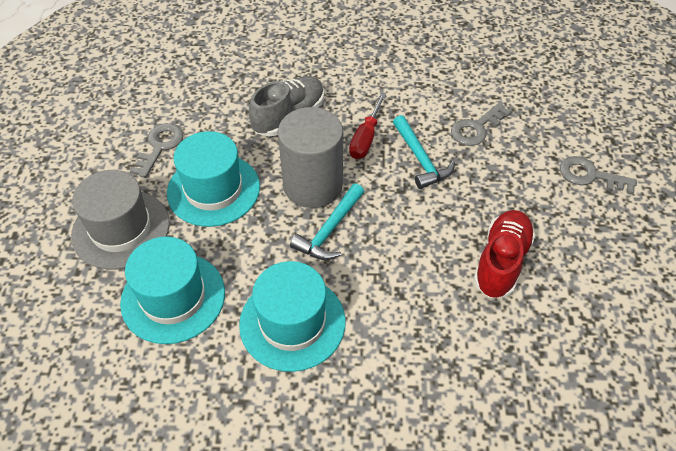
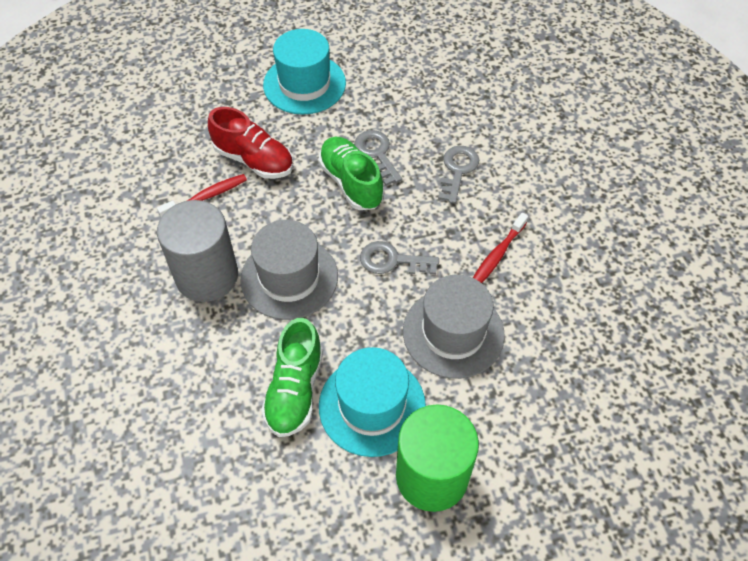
green cylinder: none = 0 -> [396,405,479,512] = 1
green shoe: none = 0 -> [261,318,323,437] [318,136,384,210] = 2
grey hat: [71,170,170,269] = 1 -> [240,220,338,320] [403,275,505,379] = 2
grey shoe: [249,76,324,136] = 1 -> none = 0
red screwdriver: [349,93,386,159] = 1 -> none = 0
red toothbrush: none = 0 -> [157,174,247,217] [473,213,528,283] = 2
turquoise hammer: [290,183,364,260] [393,115,455,189] = 2 -> none = 0
turquoise hat: [120,236,225,344] [167,131,260,227] [239,261,346,372] = 3 -> [263,29,346,115] [319,347,426,457] = 2

